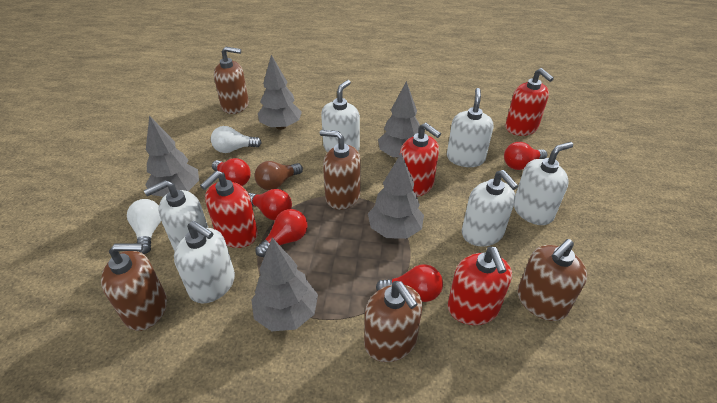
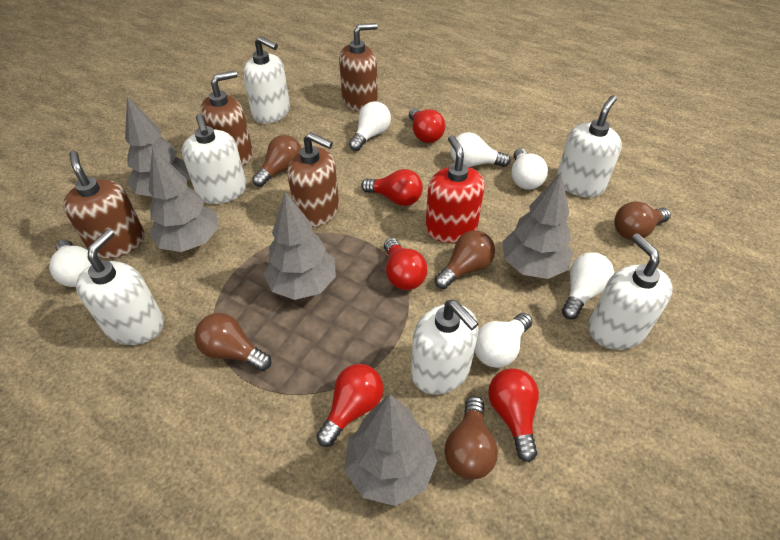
brown light bulb: [254,161,303,190] = 1 -> [194,313,271,371] [252,135,301,187] [435,230,495,289] [445,396,498,480] [614,201,671,240] = 5
brown soap dispenser: [101,243,167,331] [214,46,249,114] [320,130,361,210] [364,281,422,362] [518,239,587,321] = 5 -> [63,151,145,259] [200,71,253,166] [287,132,339,227] [339,23,378,112] = 4
red soap dispenser: [200,171,258,248] [400,123,441,197] [448,246,512,325] [505,68,554,136] = 4 -> [425,135,485,243] = 1
white light bulb: [127,199,161,254] [211,126,262,153] = 2 -> [49,240,91,287] [349,101,391,151] [450,132,511,167] [474,313,533,368] [511,148,548,190] [562,253,614,319] = 6

